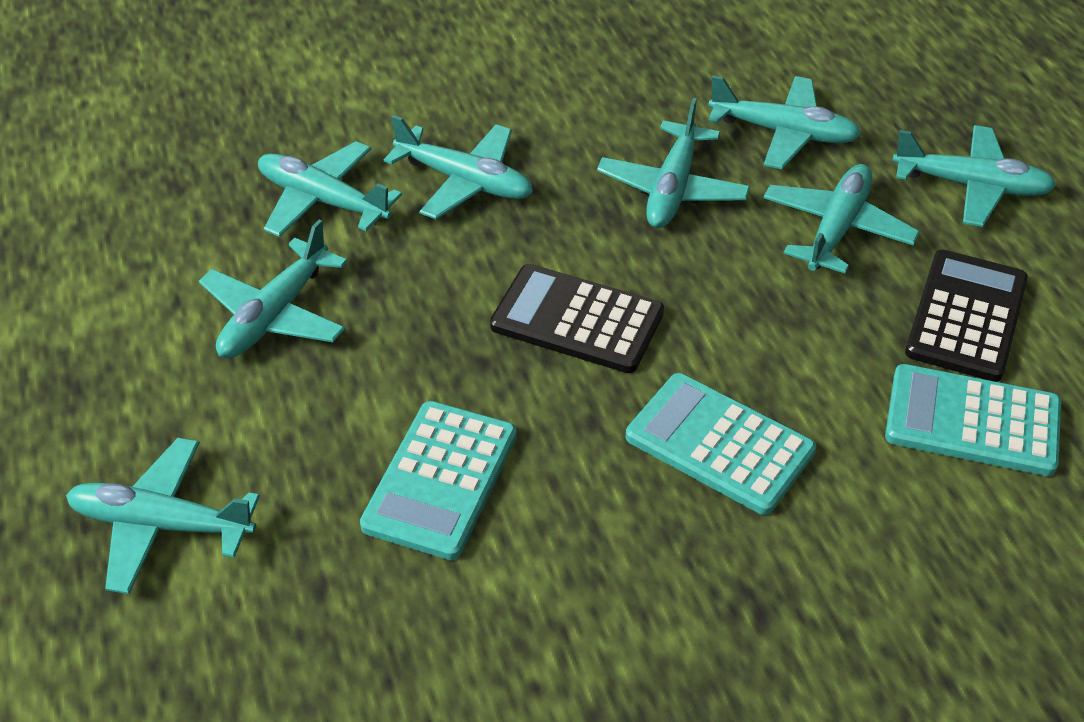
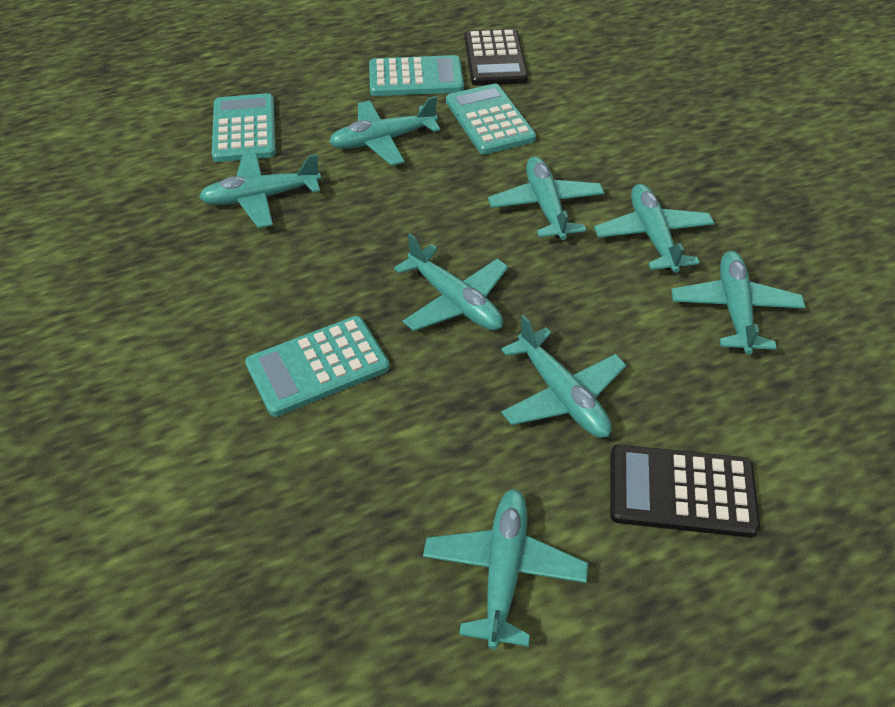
turquoise calculator: [360,401,517,560] [626,373,816,515] [885,364,1061,476] = 3 -> [212,93,276,162] [245,316,390,417] [369,55,464,96] [446,84,536,154] = 4

